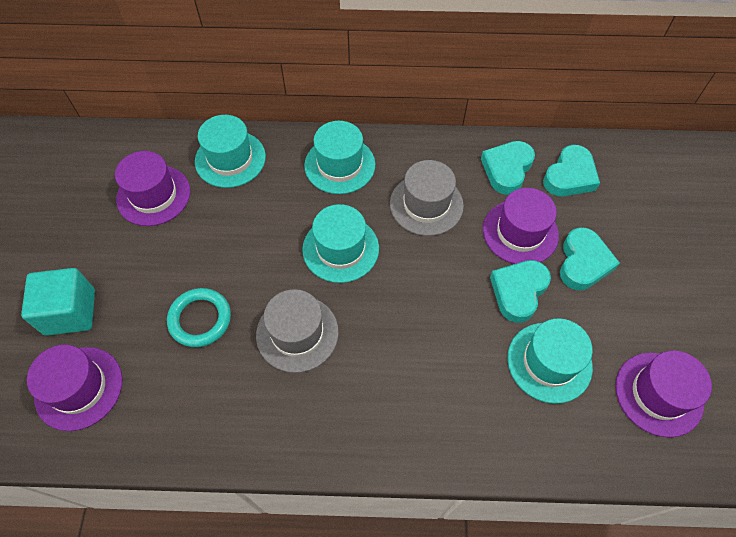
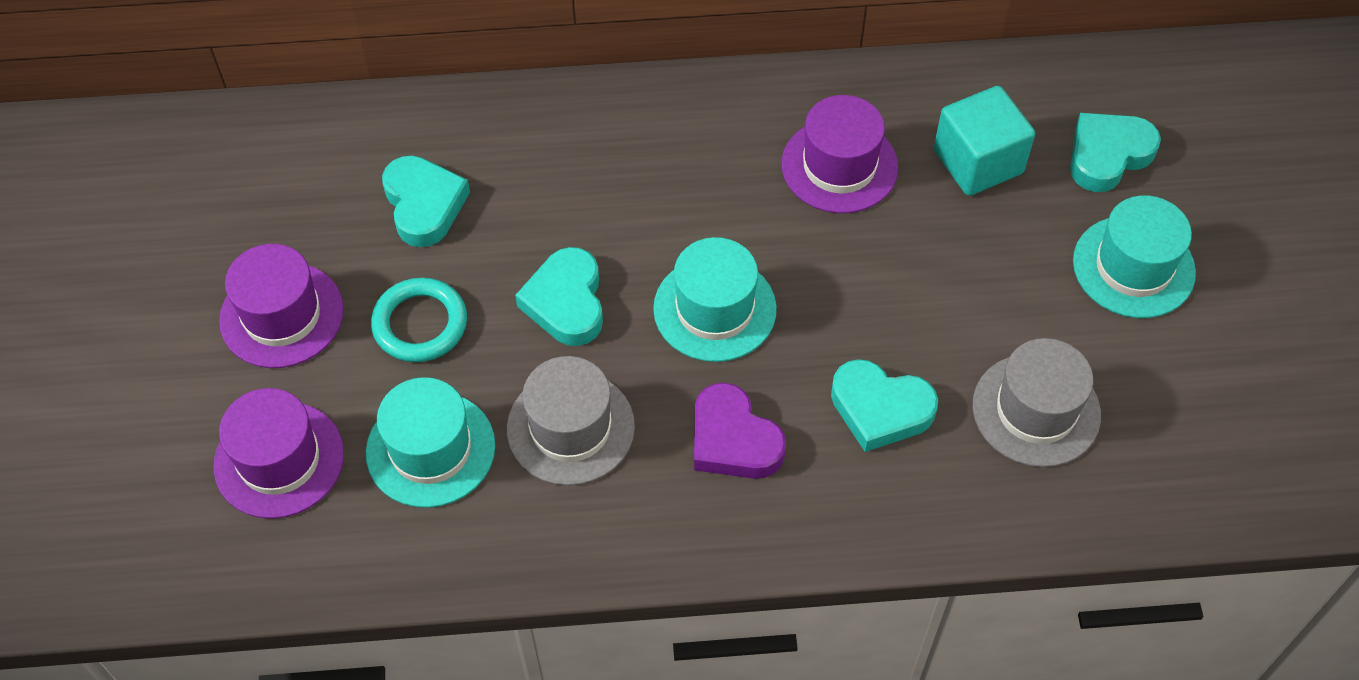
purple hat: [27,345,123,431] [115,151,190,226] [483,188,559,264] [615,350,712,438] = 4 -> [213,388,344,519] [219,244,344,368] [781,95,898,213] = 3
purple heart: none = 0 -> [694,383,786,479] = 1
turquoise hat: [195,115,266,188] [302,204,379,283] [304,121,375,194] [507,318,593,404] = 4 -> [366,377,495,508] [653,237,777,362] [1073,195,1196,318] = 3

